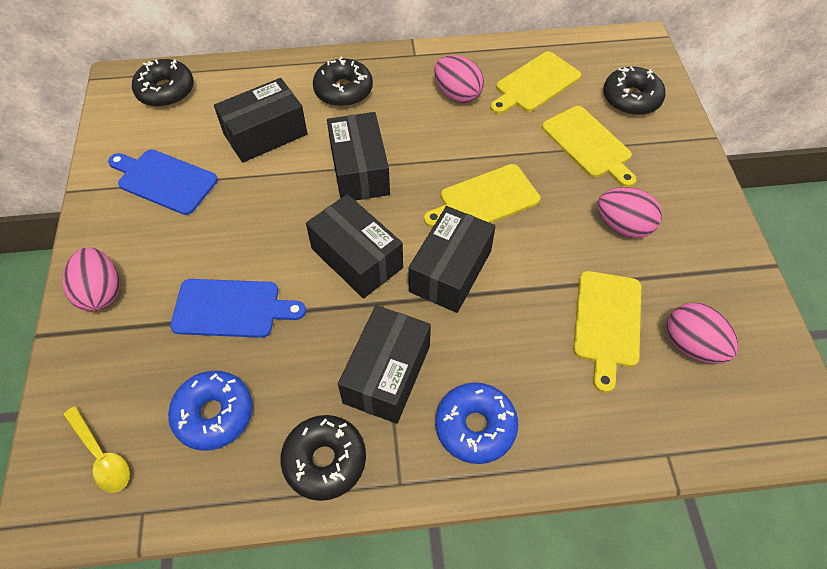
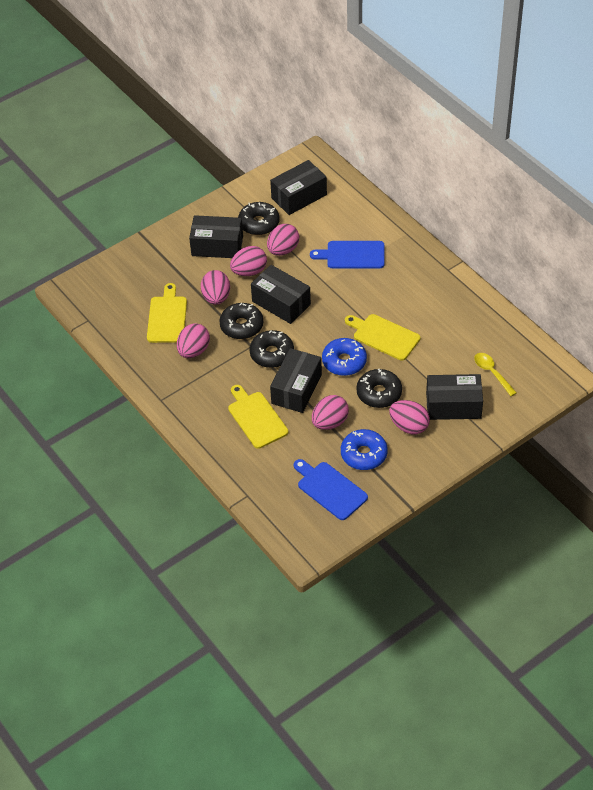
pink egg: [62,247,120,312] [434,55,484,103] [598,187,662,238] [667,302,739,364] = 4 -> [177,323,210,358] [201,270,230,305] [230,246,267,276] [267,224,299,256] [312,395,349,430] [389,400,430,434] = 6
yellow cutting board: [424,164,540,227] [490,51,581,114] [542,106,637,187] [573,271,641,393] = 4 -> [147,283,187,343] [228,385,288,449] [345,314,420,361] = 3

